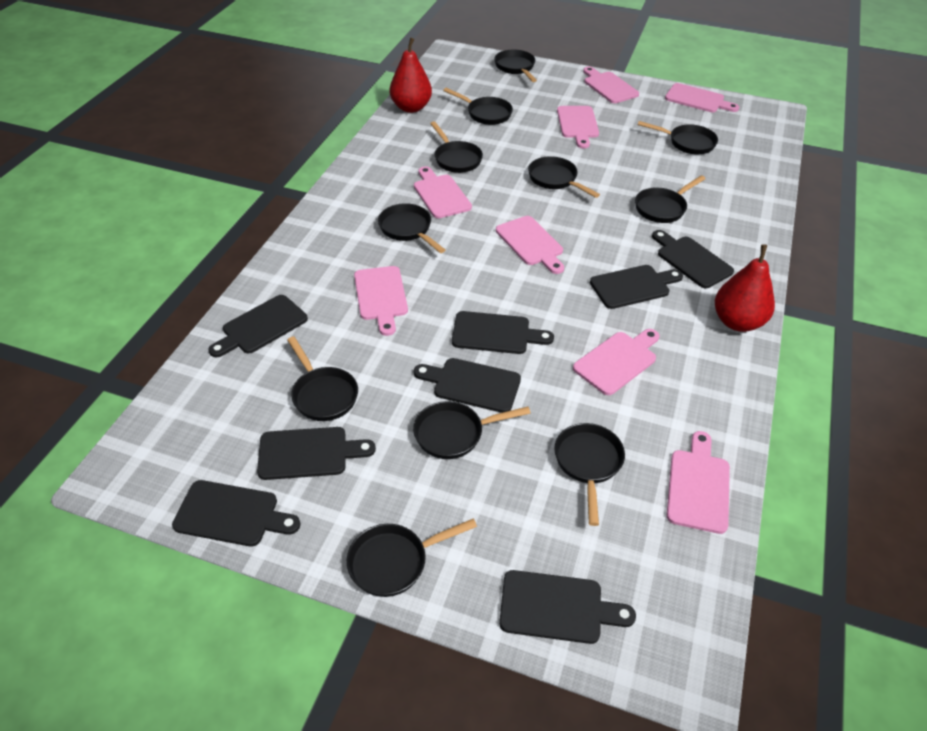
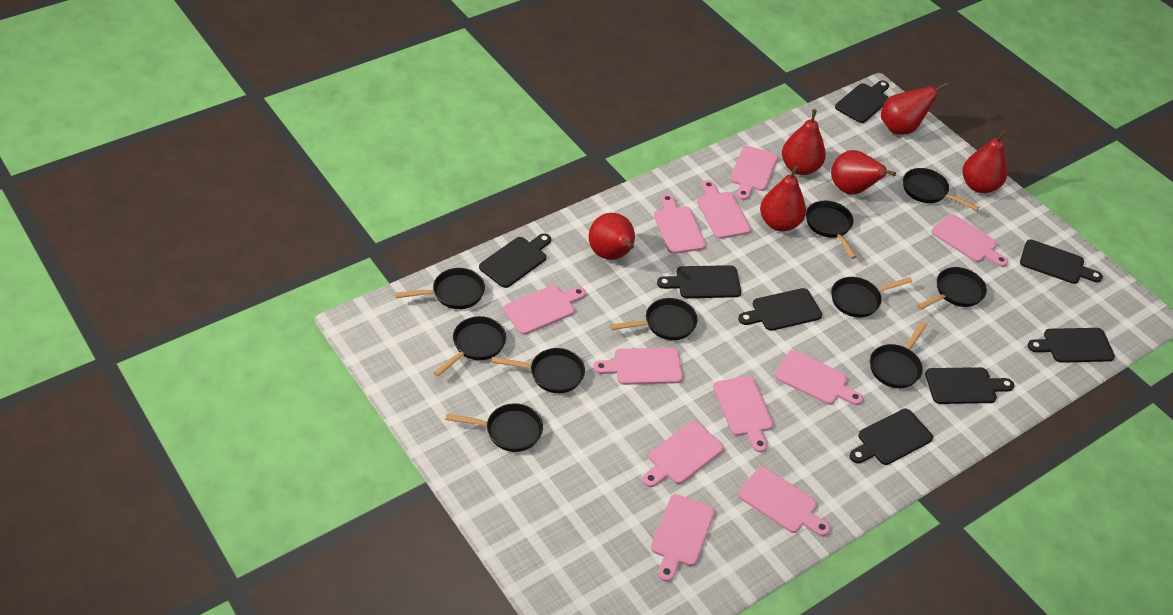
black pan: [287,336,358,421] [347,519,477,597] [378,203,445,253] [413,401,531,459] [430,121,483,173] [443,88,513,125] [494,49,537,82] [528,156,600,198] [554,423,625,526] [635,175,705,223] [638,121,718,154] = 11 -> [395,268,485,309] [433,316,506,377] [445,403,543,452] [491,348,585,393] [610,298,698,340] [806,201,857,259] [831,277,912,318] [870,321,927,388] [903,168,979,211] [917,267,987,310] = 10
pink cutting board: [354,266,408,336] [414,166,472,218] [496,216,564,274] [557,106,599,149] [573,329,659,395] [583,67,639,103] [665,83,739,112] [667,431,730,534] = 8 -> [503,285,586,335] [593,348,683,385] [642,421,724,487] [651,494,715,582] [654,194,706,254] [697,180,751,239] [713,376,773,452] [730,146,778,200] [738,467,830,536] [775,350,863,405] [931,214,1008,267] = 11
red pear: [390,38,432,113] [715,244,775,332] = 2 -> [589,213,635,260] [760,165,806,231] [782,109,826,175] [831,150,896,194] [881,82,948,134] [963,130,1007,193] = 6

